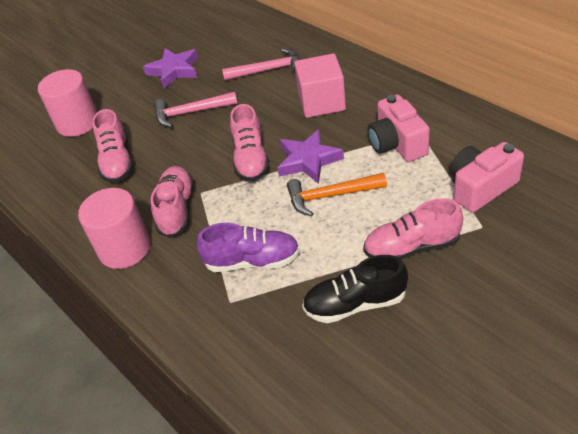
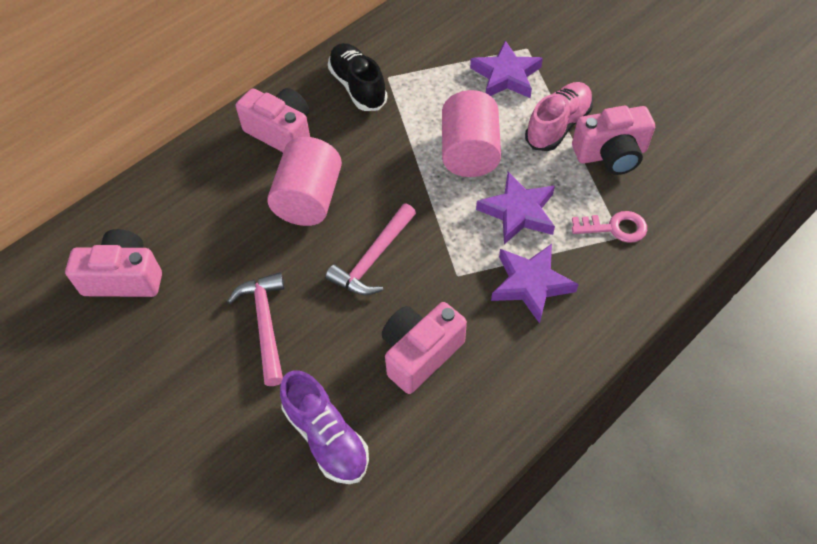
orange hammer: [287,173,387,216] = 1 -> none = 0
pink camera: [367,95,430,162] [451,142,524,213] = 2 -> [65,229,162,297] [236,88,310,152] [382,302,467,394] [572,106,655,175] = 4
pink cube: [294,53,346,118] = 1 -> none = 0
pink key: none = 0 -> [572,211,647,243] = 1
pink shoe: [92,109,134,183] [151,166,194,238] [230,104,270,182] [363,199,463,260] = 4 -> [525,82,593,151] = 1
purple star: [143,48,198,88] [278,129,344,184] = 2 -> [470,40,543,98] [476,172,555,244] [491,244,579,324] = 3

